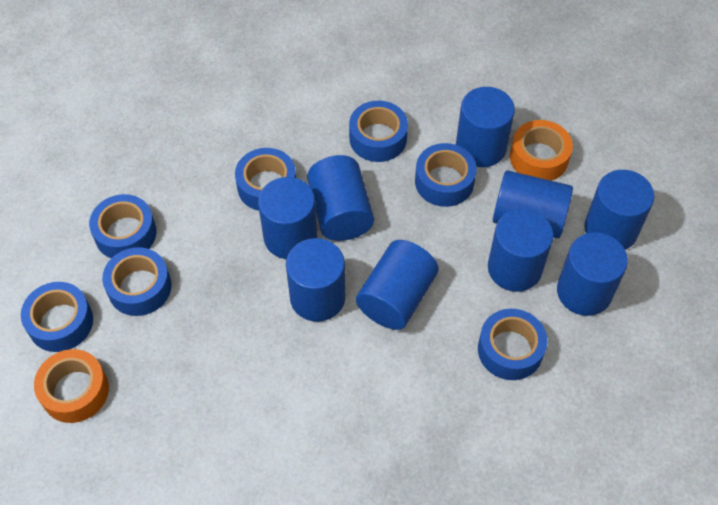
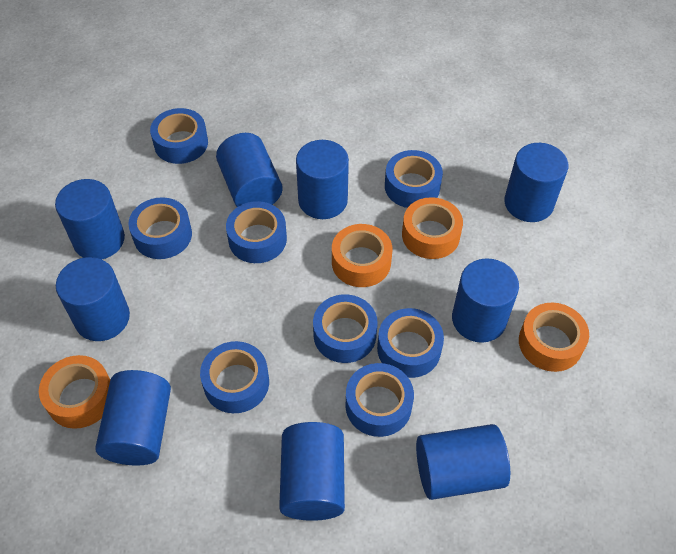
blue tape: [21,282,93,352] [89,194,156,258] [102,247,171,316] [235,148,296,211] [349,101,408,162] [415,143,477,207] [478,309,547,380] = 7 -> [128,197,192,259] [150,108,208,164] [200,341,269,413] [226,201,287,263] [313,294,378,363] [346,363,414,437] [377,308,444,378] [385,150,443,208] = 8
orange tape: [34,349,109,423] [510,120,573,181] = 2 -> [39,355,110,429] [332,224,392,287] [402,197,463,259] [519,303,589,372] = 4

